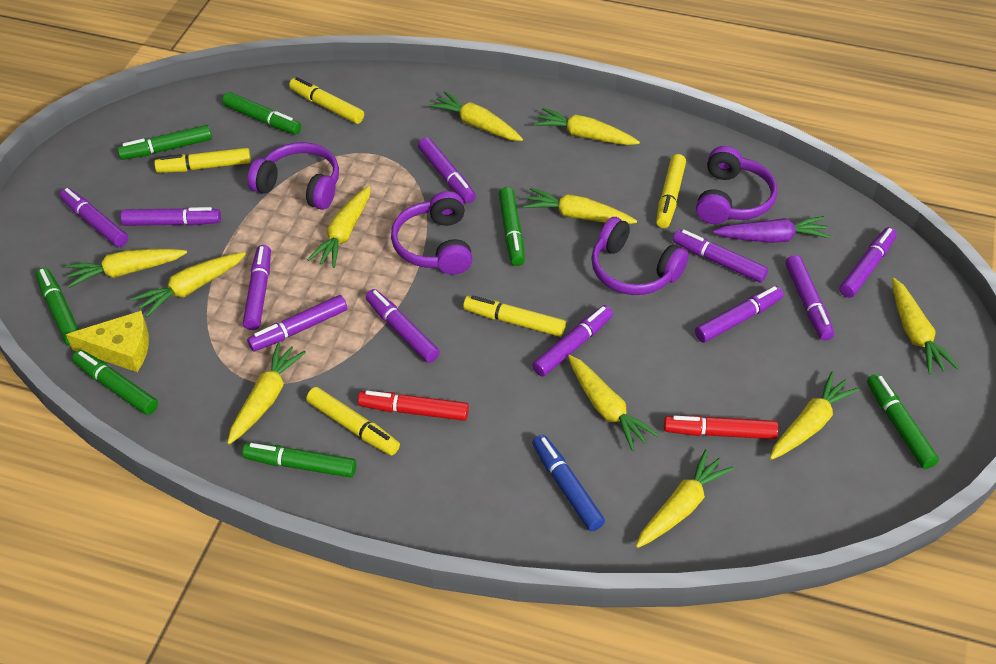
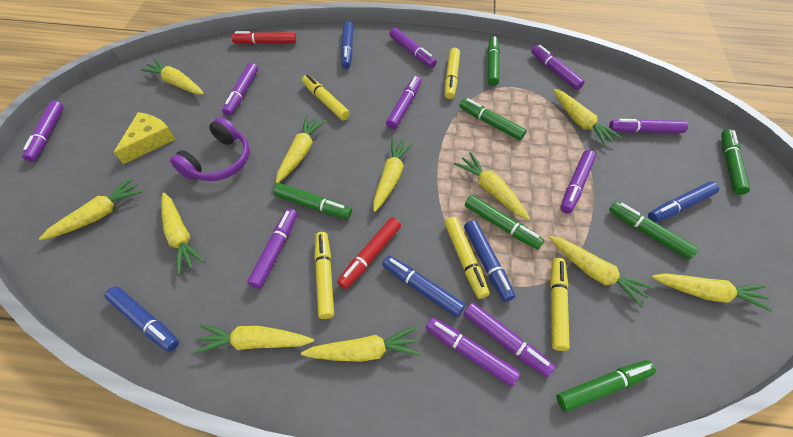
blue marker: [532,435,605,531] = 1 -> [105,286,179,352] [341,21,353,69] [382,256,465,317] [464,220,515,302] [648,181,719,223] = 5
purple carrot: [713,216,831,243] = 1 -> none = 0
purple headphones: [247,142,339,210] [391,191,472,275] [591,217,689,295] [696,146,777,224] = 4 -> [170,117,250,181] = 1
purple marker: [60,188,128,247] [120,207,221,226] [243,245,271,330] [247,295,347,351] [366,289,440,363] [418,137,476,203] [532,305,613,377] [673,230,768,283] [695,286,784,343] [786,255,834,341] [840,227,897,298] = 11 -> [22,100,63,162] [222,62,258,116] [247,209,297,289] [386,76,421,129] [389,28,437,68] [426,317,520,387] [464,302,555,377] [531,45,585,90] [561,150,596,214] [609,119,688,133] = 10

